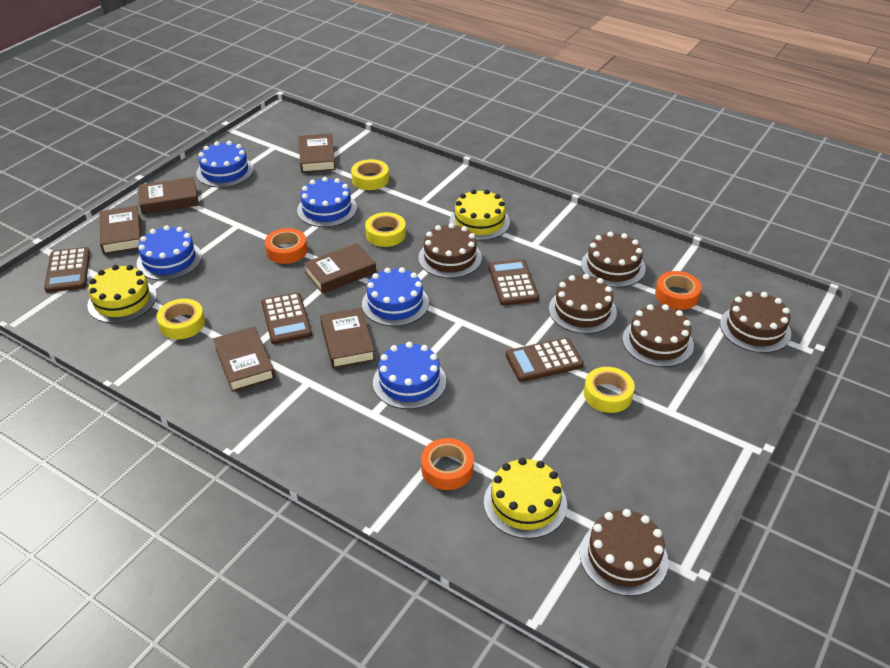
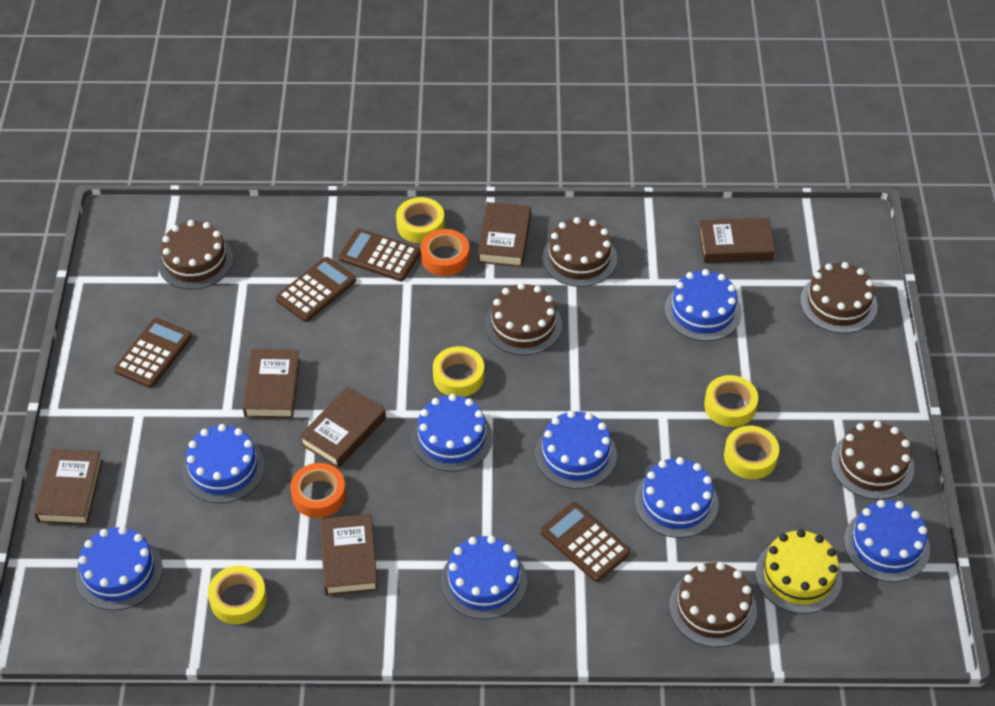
blue cake: [137,225,202,281] [196,141,254,188] [297,177,357,227] [362,267,429,326] [373,342,446,409] = 5 -> [75,526,163,610] [182,424,265,503] [411,394,493,472] [441,536,527,620] [535,410,617,489] [635,457,719,538] [665,269,742,341] [844,500,930,582] = 8
orange tape: [265,228,308,264] [421,438,474,490] [655,271,702,310] = 3 -> [290,463,346,518] [421,229,469,276] = 2
yellow cake: [87,265,157,323] [450,189,510,240] [484,458,567,539] = 3 -> [756,529,842,614] = 1
yellow tape: [157,299,205,339] [351,159,389,190] [365,212,406,247] [584,367,635,413] = 4 -> [208,566,267,624] [396,197,445,243] [433,346,484,397] [704,375,758,427] [724,426,779,479] = 5

